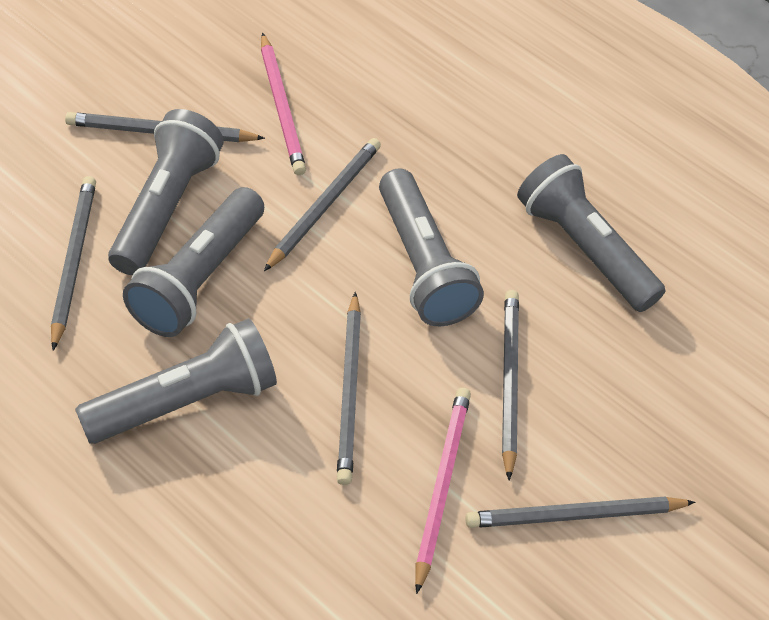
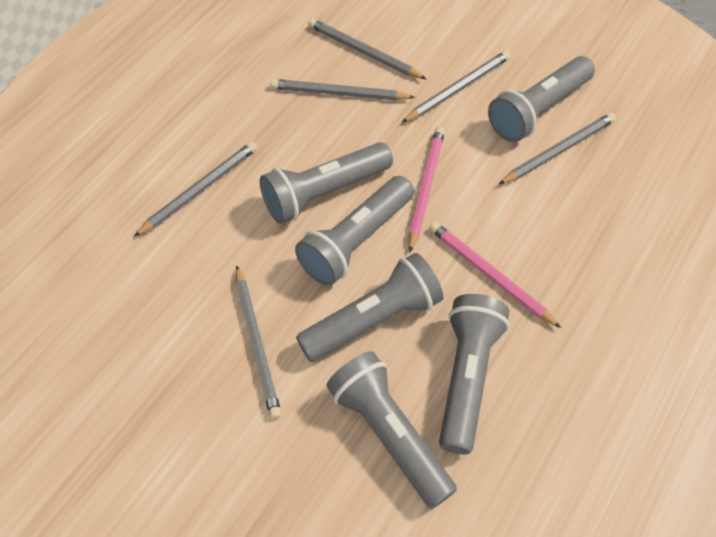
grey flashlight: [75,319,277,444] [108,109,224,275] [123,187,264,337] [379,168,484,326] [517,154,666,312] = 5 -> [260,142,393,224] [295,176,414,286] [296,253,444,362] [326,351,457,509] [439,294,510,454] [488,56,595,142] = 6

